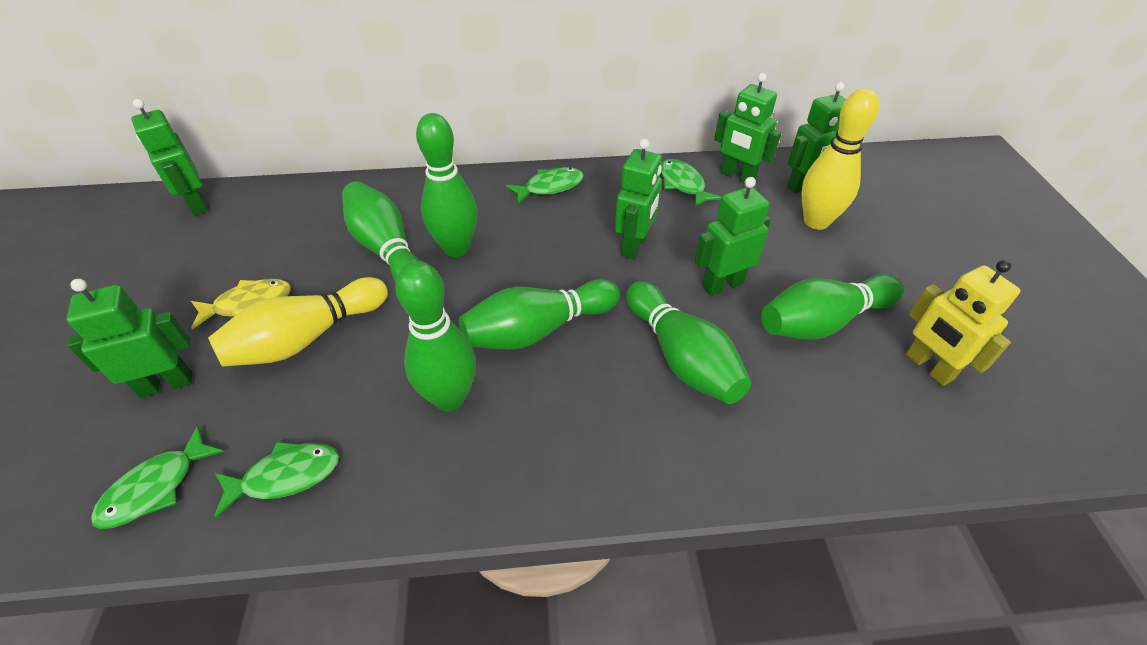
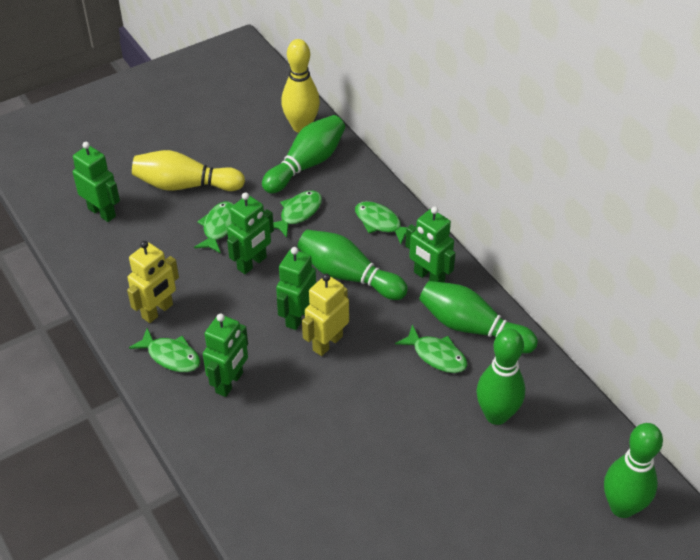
green bowling pin: [342,181,422,282] [395,261,476,411] [416,113,478,257] [459,279,620,350] [626,281,751,404] [761,274,904,340] = 6 -> [262,115,345,193] [298,230,408,300] [419,281,538,353] [476,328,525,425] [604,423,663,518] = 5
green fish: [91,426,224,529] [214,442,339,518] [506,167,584,204] [661,159,721,209] = 4 -> [129,328,200,372] [194,202,234,253] [273,191,322,238] [355,201,407,244] [395,324,468,373] = 5
green robot: [67,279,192,398] [131,99,208,215] [615,139,662,259] [694,177,771,295] [714,73,781,183] [787,82,846,193] = 6 -> [73,142,120,222] [203,314,248,397] [227,192,274,274] [276,247,316,330] [405,207,455,283] = 5
yellow fish: [191,279,291,330] = 1 -> none = 0
yellow robot: [906,260,1020,386] = 1 -> [127,241,179,323] [302,274,349,356] = 2

